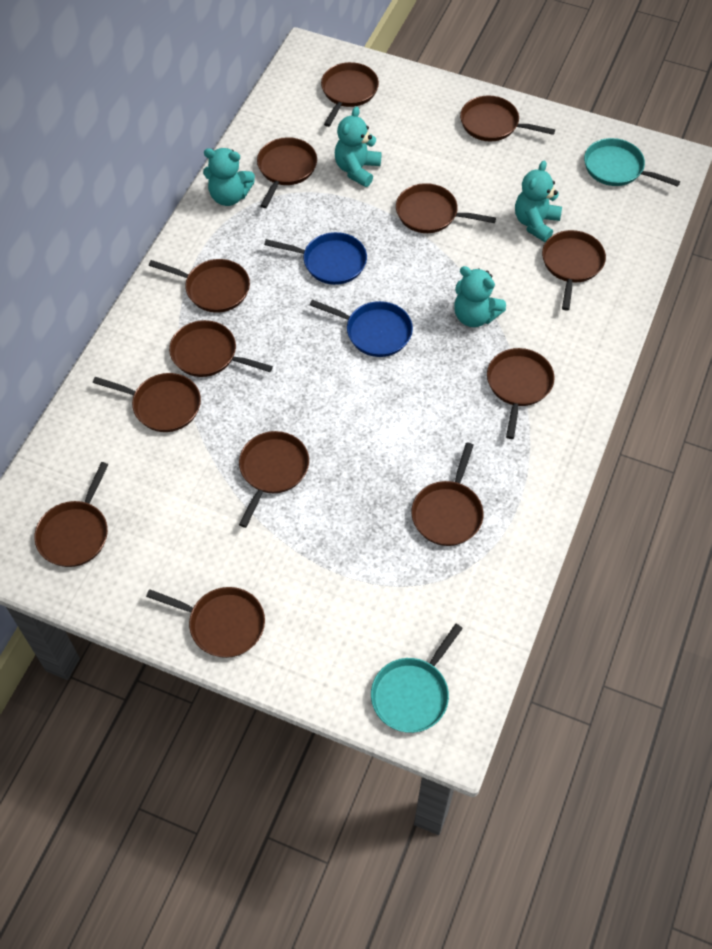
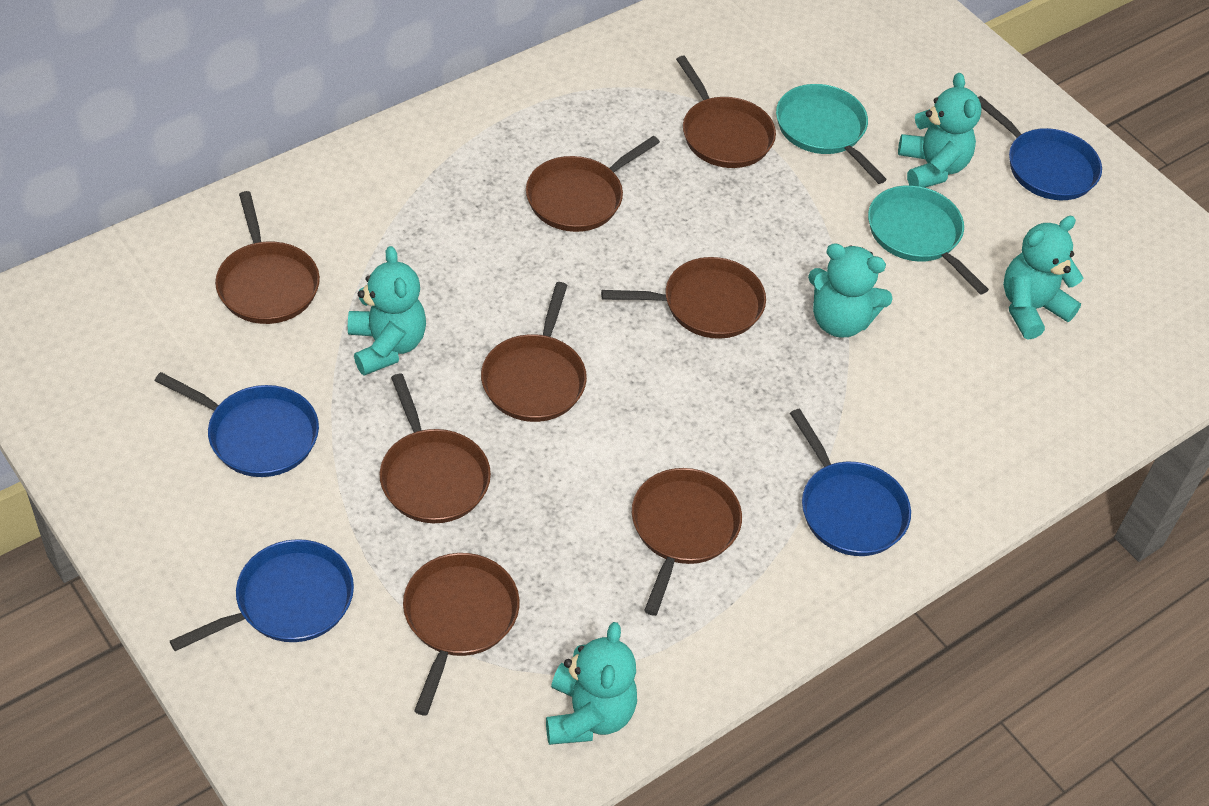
blue pan: [264,232,367,285] [310,300,413,357] = 2 -> [155,372,319,477] [170,539,354,651] [790,409,911,556] [978,96,1102,200] = 4
brown pan: [34,462,109,567] [93,373,201,432] [146,587,265,658] [149,259,250,313] [169,320,273,377] [239,431,309,528] [257,137,317,208] [321,62,379,127] [396,183,496,233] [411,442,483,546] [460,95,555,141] [487,348,555,439] [542,230,606,311] = 13 -> [215,191,320,324] [380,374,491,523] [403,553,520,716] [481,282,587,422] [526,136,660,232] [601,257,766,339] [632,468,742,616] [676,56,776,168] = 8
turquoise teddy bear: [203,148,255,206] [335,107,382,187] [454,266,506,327] [515,161,562,242] = 4 -> [348,246,426,376] [546,622,637,745] [808,243,893,337] [898,73,982,188] [1003,216,1083,340] = 5

